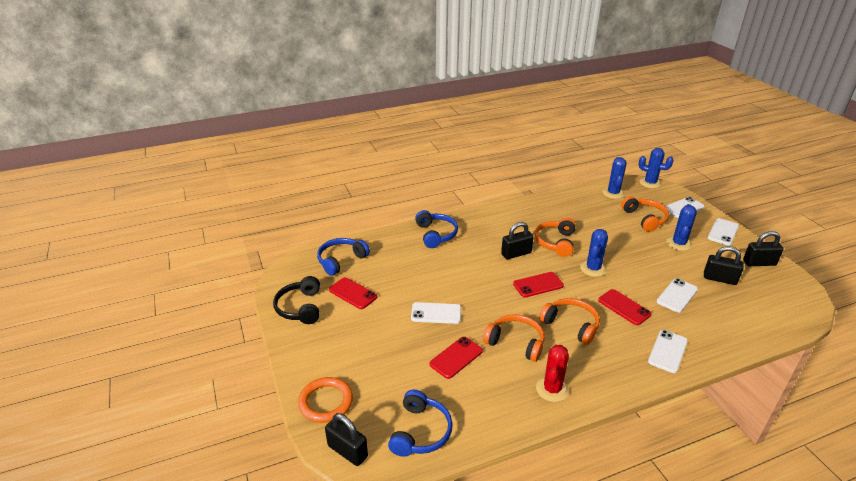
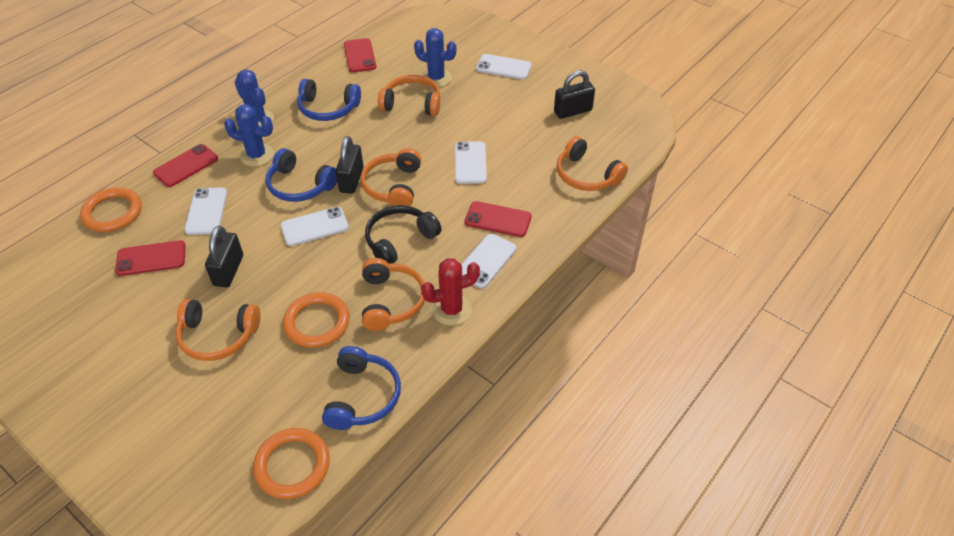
black padlock: [325,413,368,466] [501,222,534,259] [704,246,744,285] [743,231,784,266] = 4 -> [205,226,243,287] [336,136,364,194] [554,70,595,119] = 3
blue cactus: [580,229,608,277] [602,157,627,199] [638,148,674,188] [666,204,697,251] = 4 -> [224,104,274,167] [235,70,274,126] [414,28,456,87] = 3
orange headphones: [483,314,545,362] [534,218,576,257] [539,298,600,345] [621,196,669,232] = 4 -> [176,299,260,361] [361,148,421,206] [362,258,425,331] [378,75,440,116] [557,136,628,191] = 5
orange ring: [298,377,353,423] = 1 -> [80,187,142,232] [253,428,330,499] [283,292,350,348] = 3

